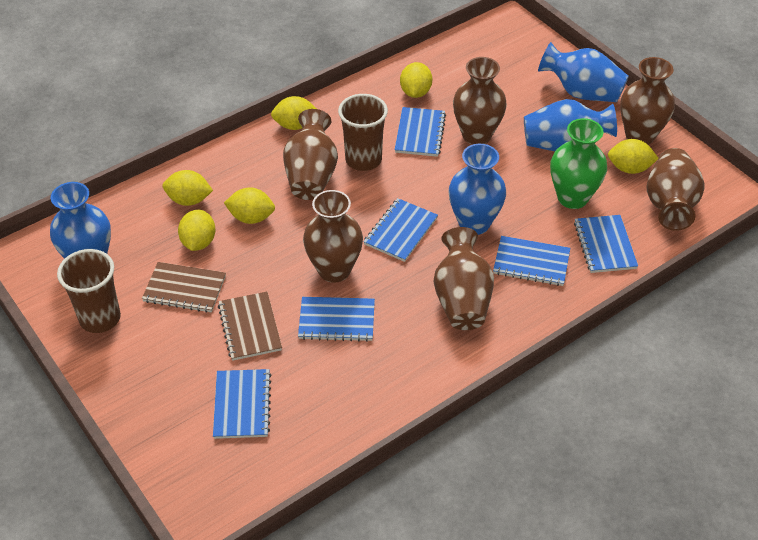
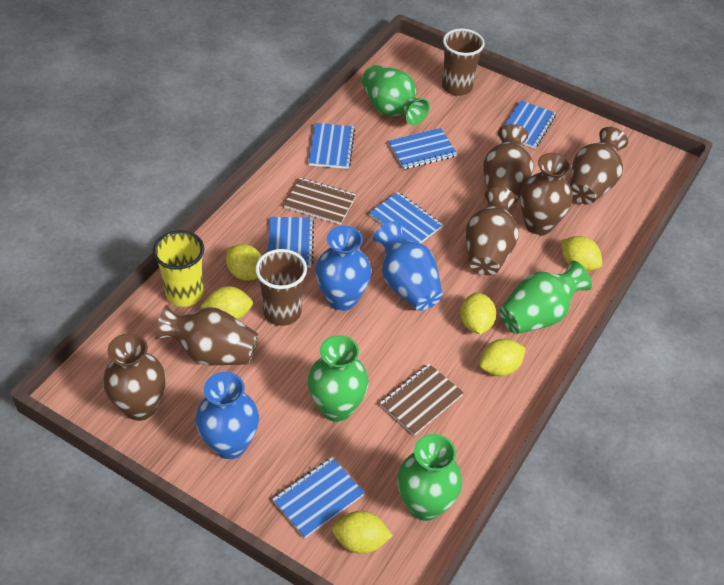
blue vase: [50,182,111,259] [449,144,506,235] [524,99,617,151] [538,42,629,102] = 4 -> [196,372,259,459] [315,226,371,311] [373,221,443,311] = 3
green vase: [550,118,607,209] = 1 -> [308,335,369,422] [362,65,430,125] [397,434,462,521] [499,261,592,334] = 4
yellow cup: none = 0 -> [153,230,204,307] = 1

